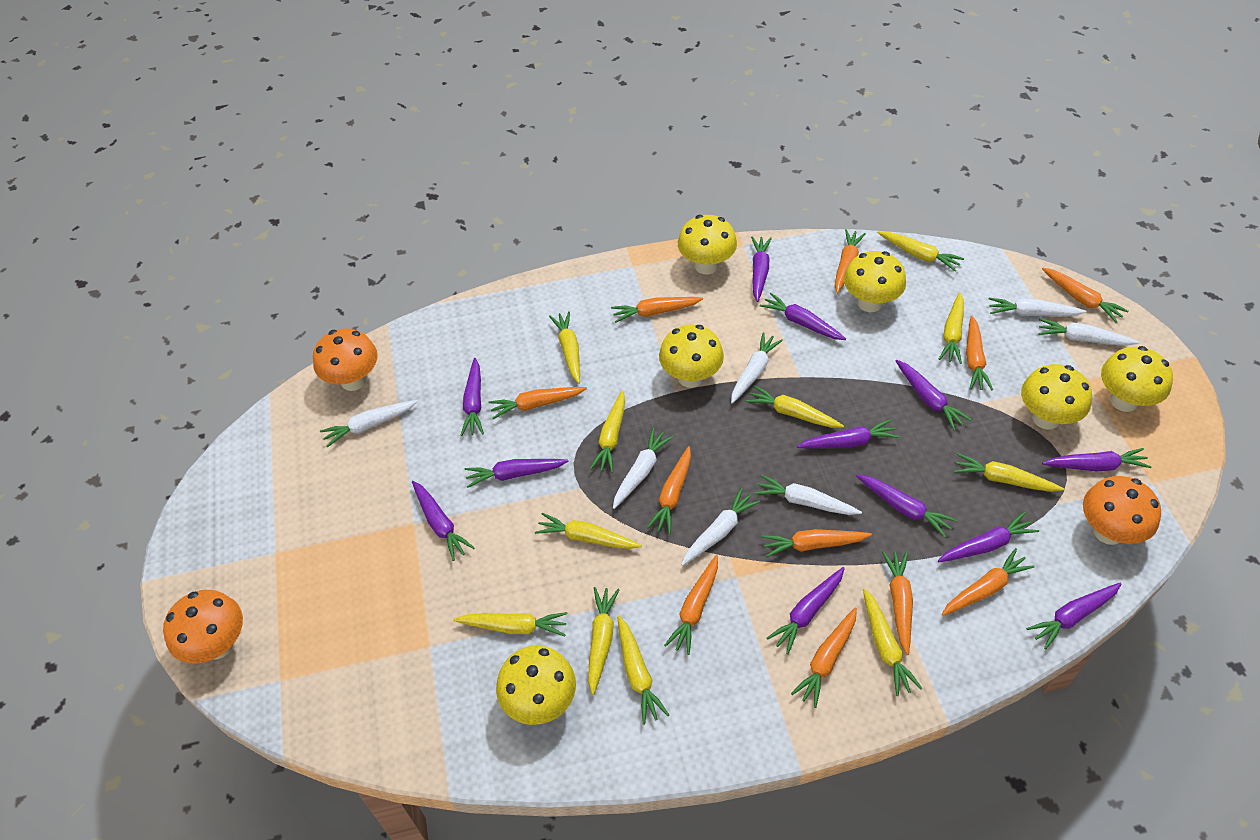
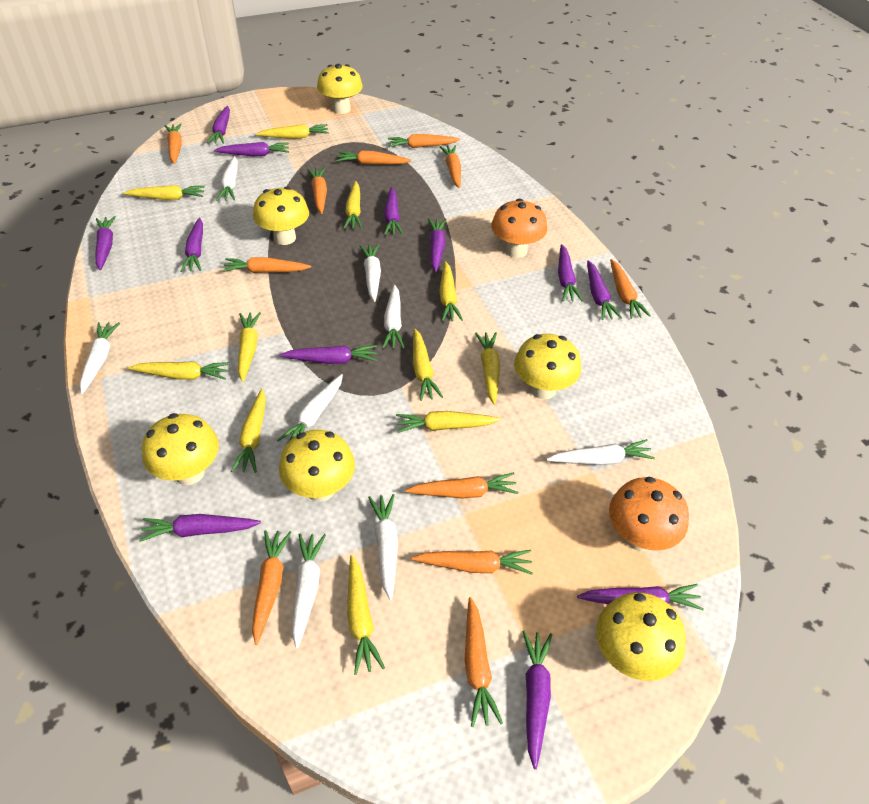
orange mushroom: [163,590,243,664] [313,328,378,391] [1083,476,1161,545] = 3 -> [491,199,547,258] [609,477,689,551] = 2
white carrot: [320,400,418,447] [613,428,673,509] [681,488,760,566] [731,332,783,404] [755,475,862,515] [989,298,1087,316] [1038,318,1139,346] = 7 -> [80,322,120,394] [216,156,238,201] [277,374,343,442] [292,534,326,649] [359,244,381,302] [368,494,398,600] [382,284,405,349] [546,439,655,465] = 8

